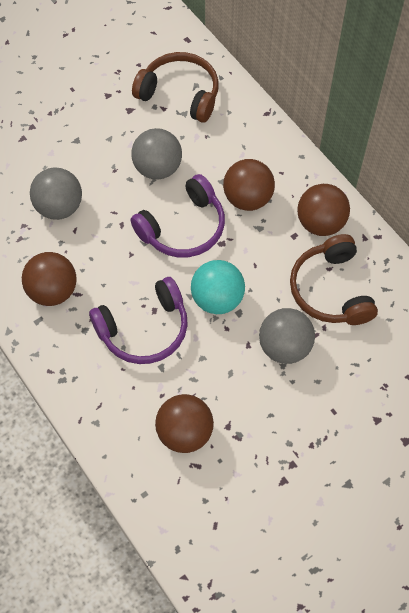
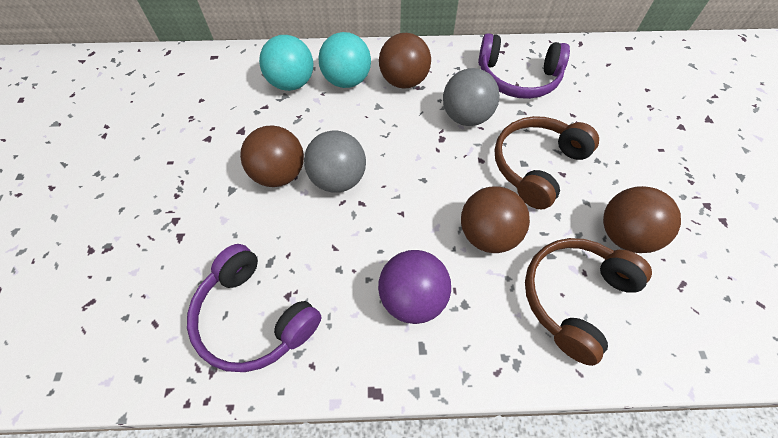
grey ball: [30,168,82,220] [131,128,182,180] [259,308,315,364] = 3 -> [304,130,366,193] [443,68,500,126] = 2
purple ball: none = 0 -> [378,250,451,324] = 1
turquoise ball: [191,260,245,314] = 1 -> [259,35,313,91] [318,32,371,88] = 2

